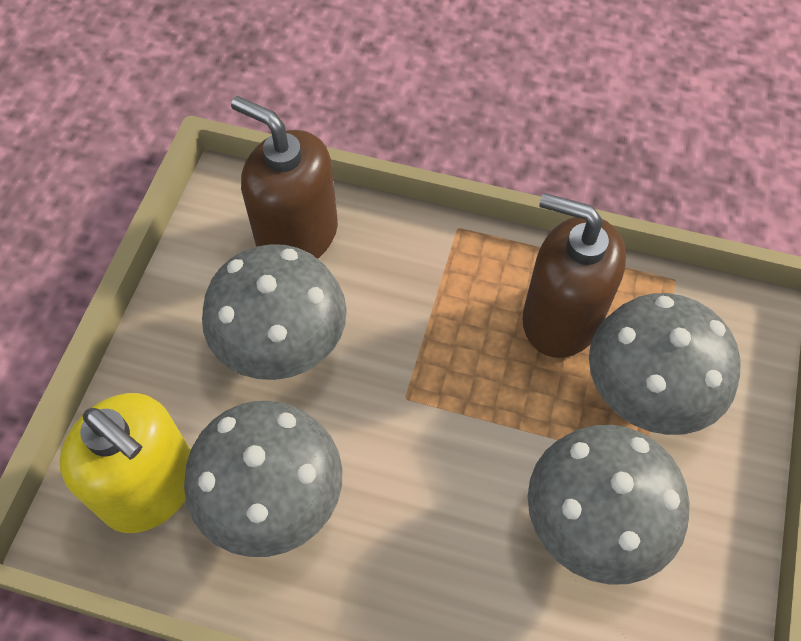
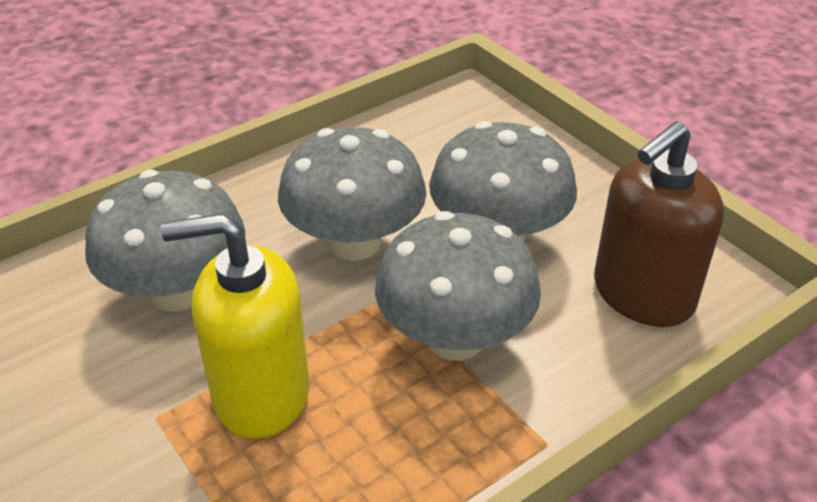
brown soap dispenser: [231,96,338,259] [522,193,626,358] = 2 -> [594,121,724,327] = 1

